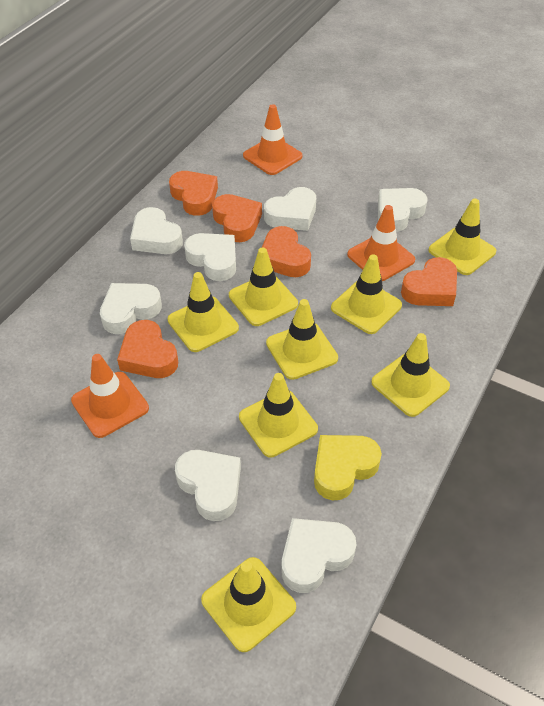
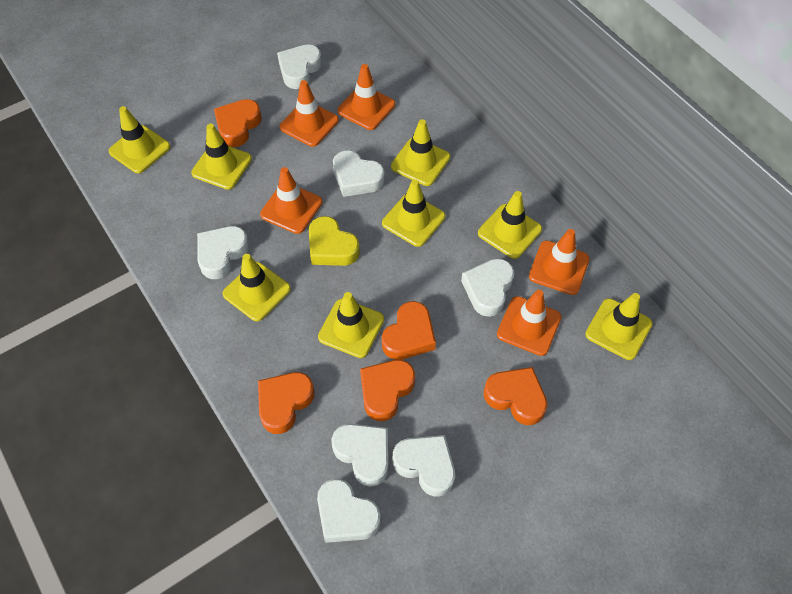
orange traffic cone: [71,354,149,438] [243,104,302,175] [347,205,415,281] = 3 -> [260,167,322,234] [280,80,339,147] [337,64,395,130] [497,290,561,356] [529,229,590,295] = 5

